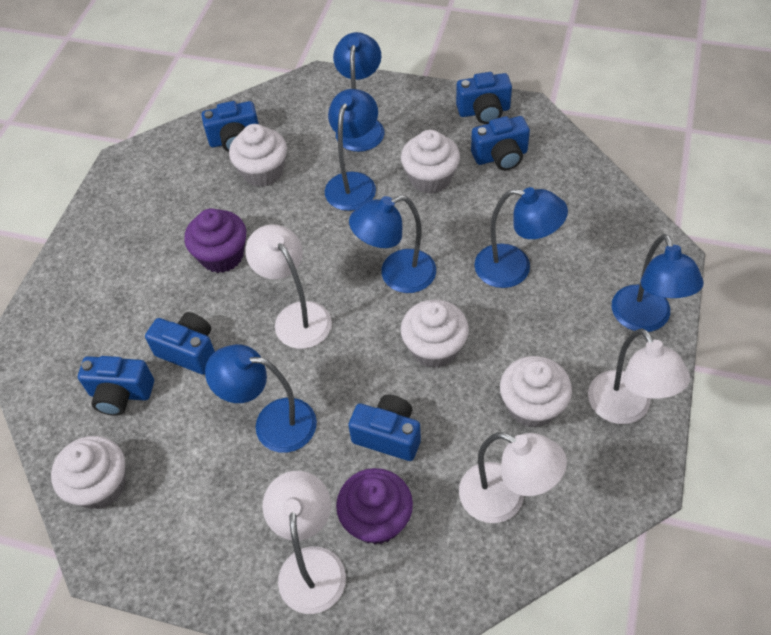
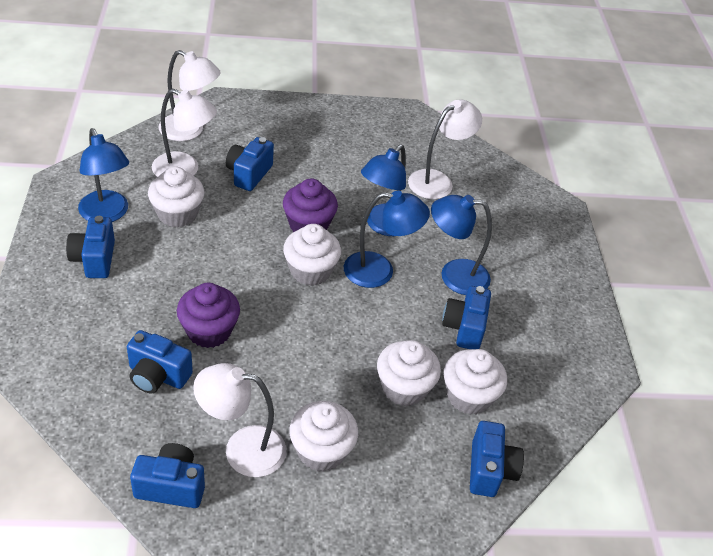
blue lamp: [205,344,317,453] [325,89,378,211] [333,32,385,152] [349,195,436,293] [474,187,568,288] [612,234,704,332] = 6 -> [78,128,129,222] [344,191,430,288] [361,145,406,236] [431,195,492,295] = 4

